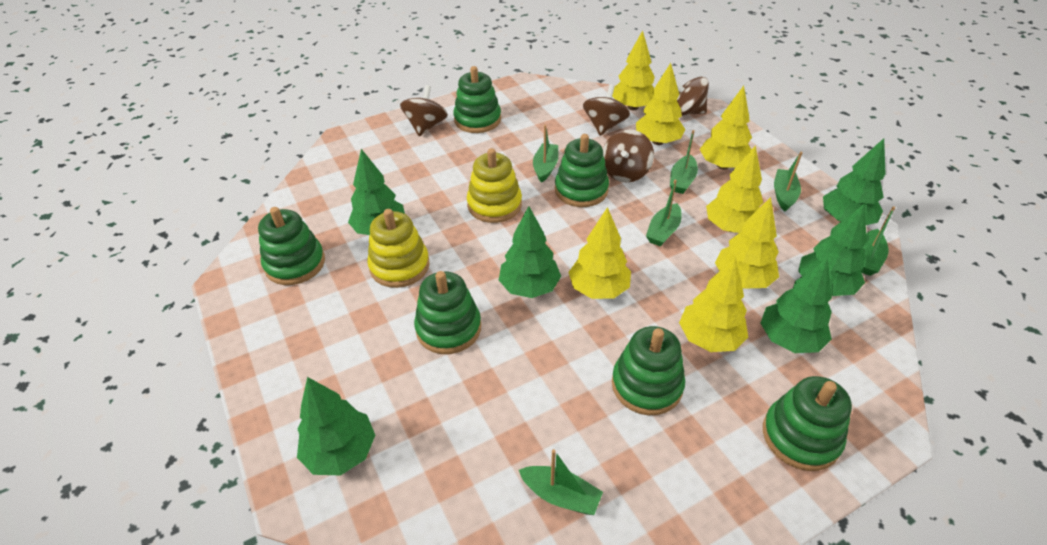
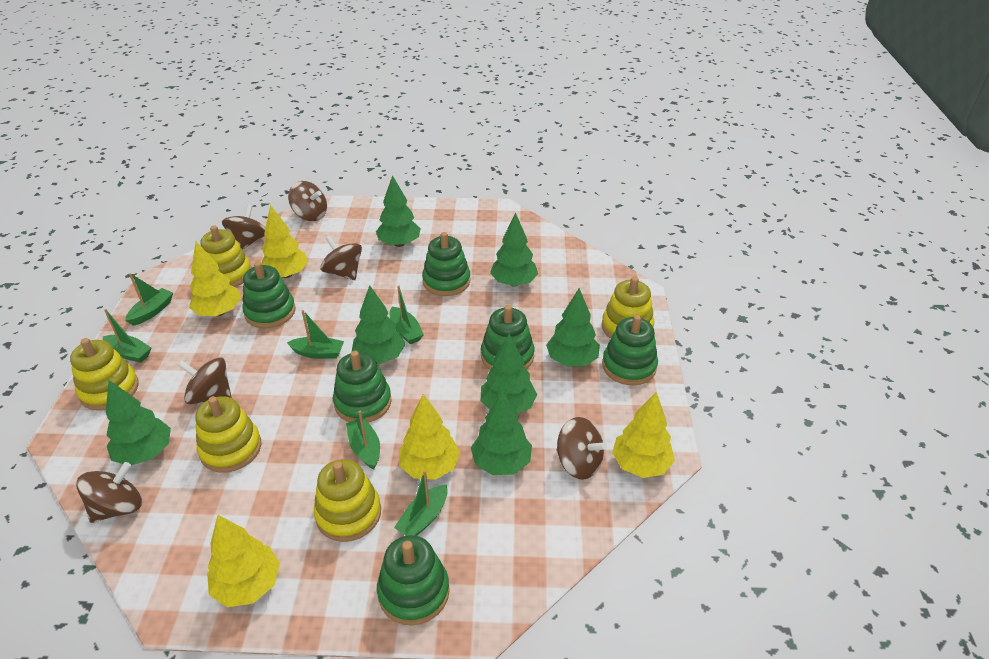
brown spinning top: [400,85,448,136] [583,85,630,136] [603,129,654,182] [675,77,709,116] = 4 -> [76,462,142,523] [178,357,232,404] [222,204,265,249] [288,181,327,221] [320,236,362,280] [557,417,607,480] = 6
green tree: [297,377,375,475] [348,149,405,235] [499,206,561,298] [761,258,832,353] [798,204,867,296] [823,138,886,225] = 6 -> [106,380,171,465] [352,285,406,364] [376,175,421,247] [471,390,532,475] [481,333,537,414] [490,213,538,286] [546,288,600,366] = 7
yellow stacking toy: [367,209,430,288] [467,148,522,223] = 2 -> [70,338,139,410] [195,396,262,473] [201,225,252,287] [314,459,381,542] [602,277,654,339] = 5
yellow tree: [568,207,631,299] [612,30,655,110] [636,63,686,145] [679,257,748,352] [700,86,752,169] [706,145,763,233] [715,197,779,288] = 7 -> [189,242,241,316] [207,515,280,607] [261,205,308,278] [399,394,460,480] [612,392,675,478] = 5

